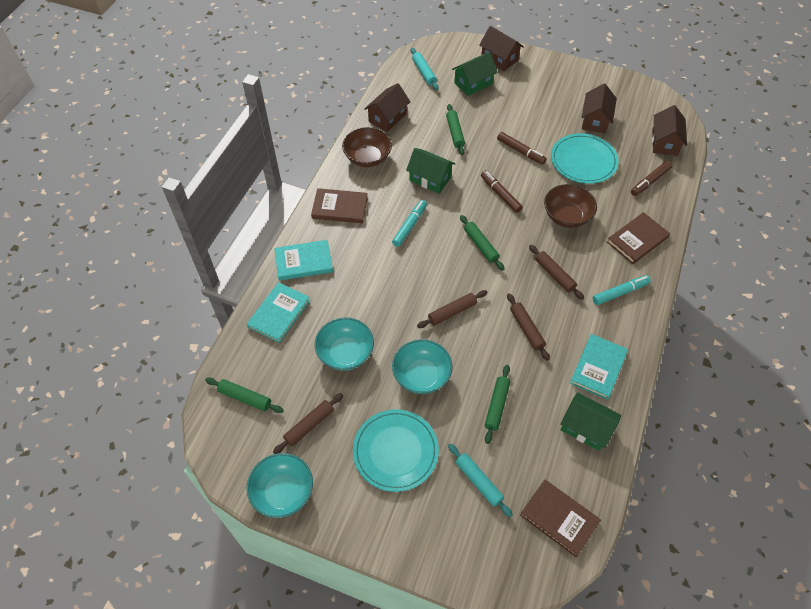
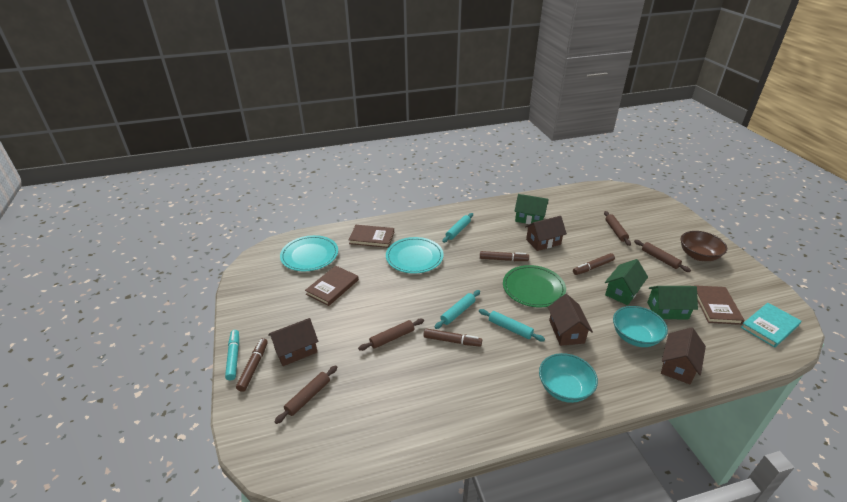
brown bowl: [342,127,392,167] [544,184,597,228] = 2 -> [680,231,727,261] = 1
brown marker: [481,171,523,213] [497,132,547,165] [631,161,673,196] = 3 -> [236,338,268,392] [424,328,482,347] [480,251,529,261] [573,253,615,275] = 4
green plate: none = 0 -> [503,265,566,307] = 1
green rolling pin: [205,378,283,413] [446,104,465,155] [460,215,504,271] [485,365,510,444] = 4 -> none = 0
turquoise book: [247,282,310,343] [274,240,333,281] [570,334,628,400] = 3 -> [741,303,801,348] = 1
turquoise bowl: [246,453,313,518] [315,318,374,371] [392,339,453,394] = 3 -> [539,353,598,403] [613,306,668,347] = 2
turquoise marker: [392,200,427,247] [593,275,651,305] = 2 -> [225,330,239,380] = 1
turquoise rolling pin: [411,48,439,90] [448,443,513,517] = 2 -> [435,290,480,329] [442,213,473,243] [479,309,545,342] = 3

